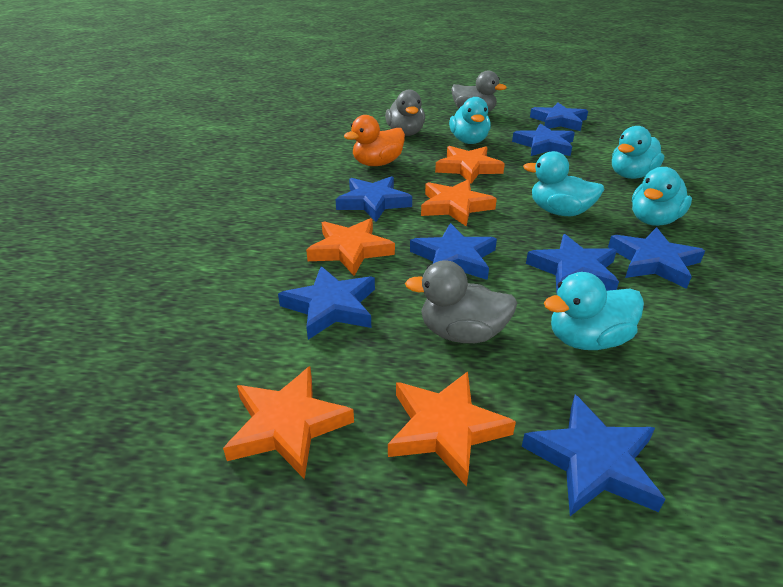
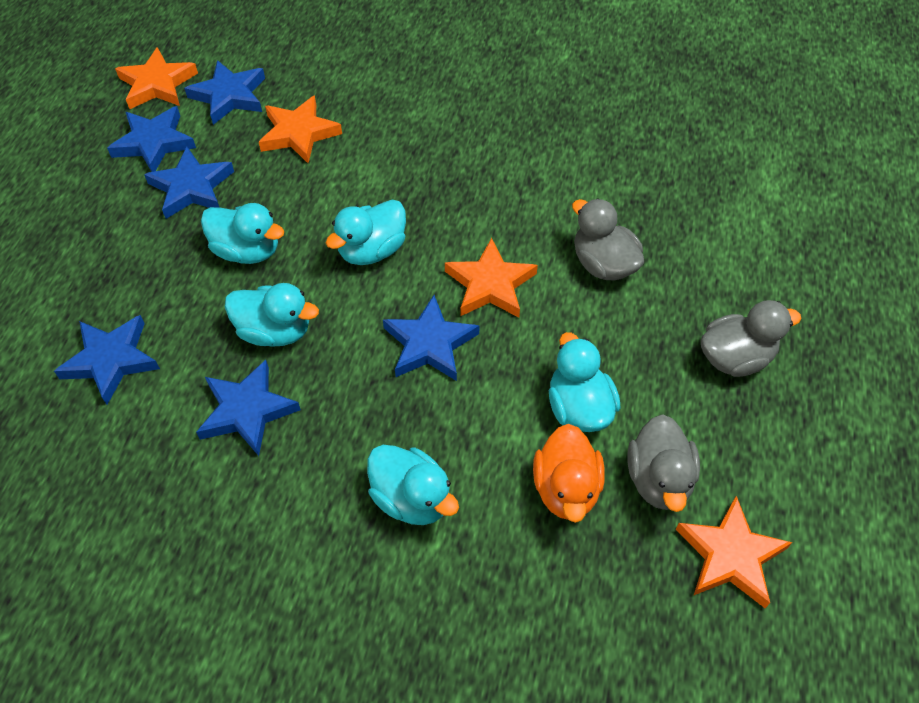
blue star: [278,266,375,340] [335,176,412,222] [410,223,497,280] [512,124,575,156] [522,395,665,516] [526,234,619,291] [530,103,588,131] [608,227,705,289] = 8 -> [54,315,160,405] [107,106,196,172] [144,147,234,219] [184,60,265,125] [196,360,301,456] [383,295,480,381] = 6
orange star: [223,366,354,479] [306,218,395,276] [388,371,516,487] [421,179,497,226] [435,146,505,184] = 5 -> [115,47,198,109] [259,95,342,163] [445,238,538,318] [676,496,792,608] = 4

